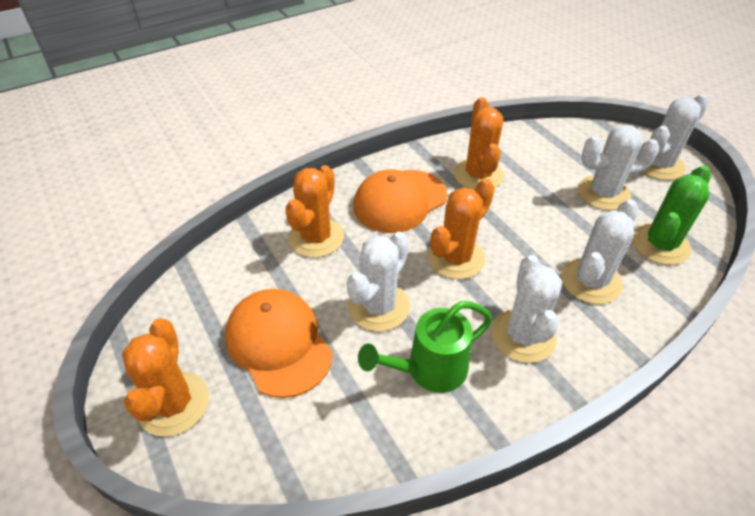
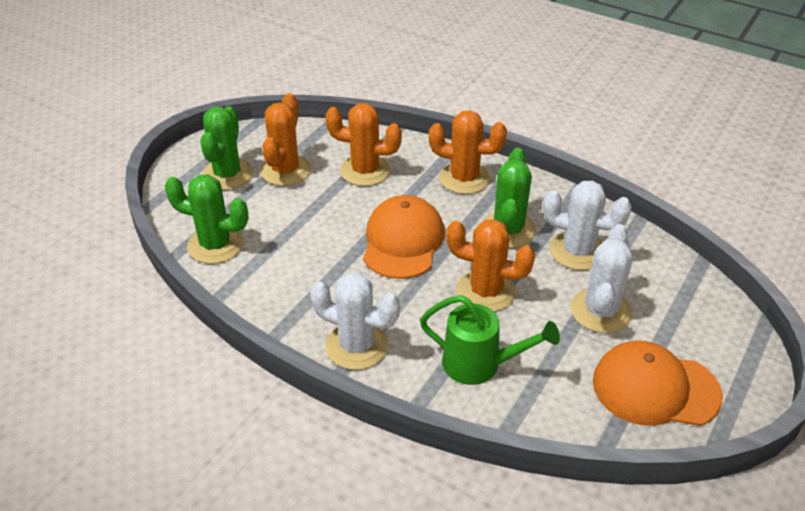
green cactus: [632,166,711,265] = 1 -> [165,174,249,264] [200,106,253,190] [483,148,536,248] = 3
white cactus: [347,232,410,332] [491,255,562,363] [561,200,639,304] [578,125,659,210] [643,94,709,180] = 5 -> [310,273,400,370] [543,181,632,270] [571,224,633,333] = 3

